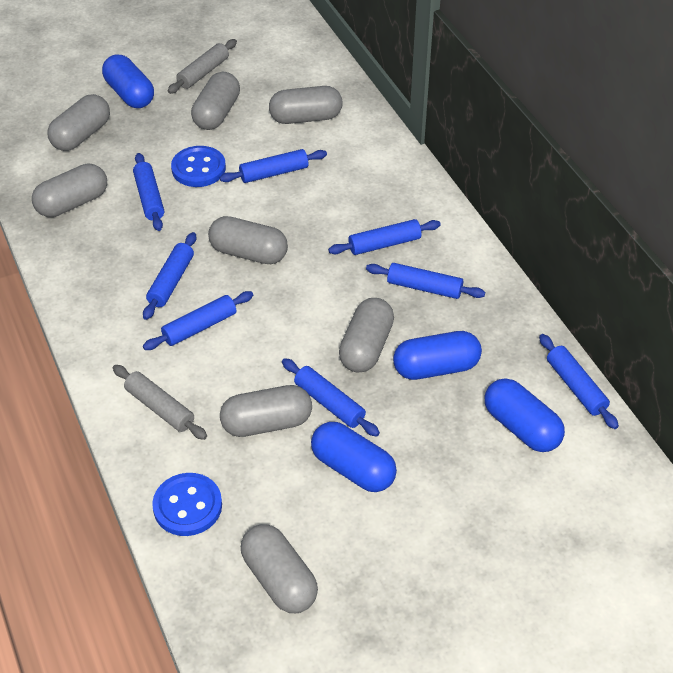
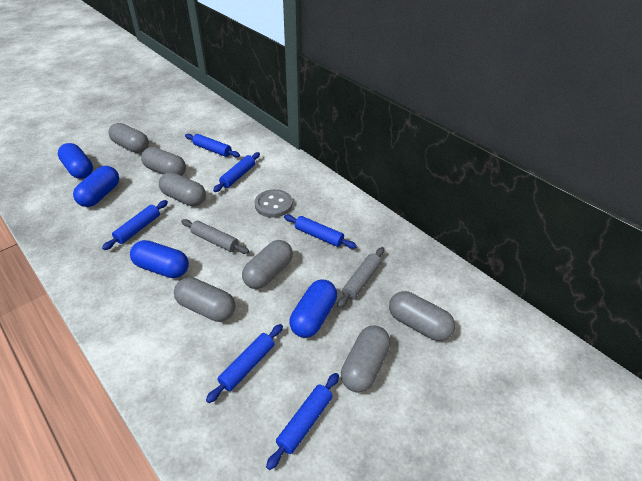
blue button: [152,473,222,536] [171,146,226,187] = 2 -> none = 0
blue rolling pin: [133,153,164,231] [143,232,196,320] [143,291,253,350] [220,149,327,183] [282,358,380,437] [328,219,441,255] [366,263,485,299] [539,334,619,429] = 8 -> [102,200,168,250] [185,134,240,157] [206,324,283,403] [213,152,260,192] [266,373,339,470] [284,214,357,249] = 6
grey button: none = 0 -> [255,189,293,218] = 1
grey capsule: [32,163,107,217] [47,94,110,151] [191,72,240,130] [208,216,288,264] [220,385,312,437] [241,525,318,613] [269,86,342,124] [339,298,394,372] = 8 -> [109,123,149,153] [141,147,186,176] [159,172,206,206] [174,277,235,322] [242,240,293,289] [341,326,391,393] [389,291,455,341] = 7

